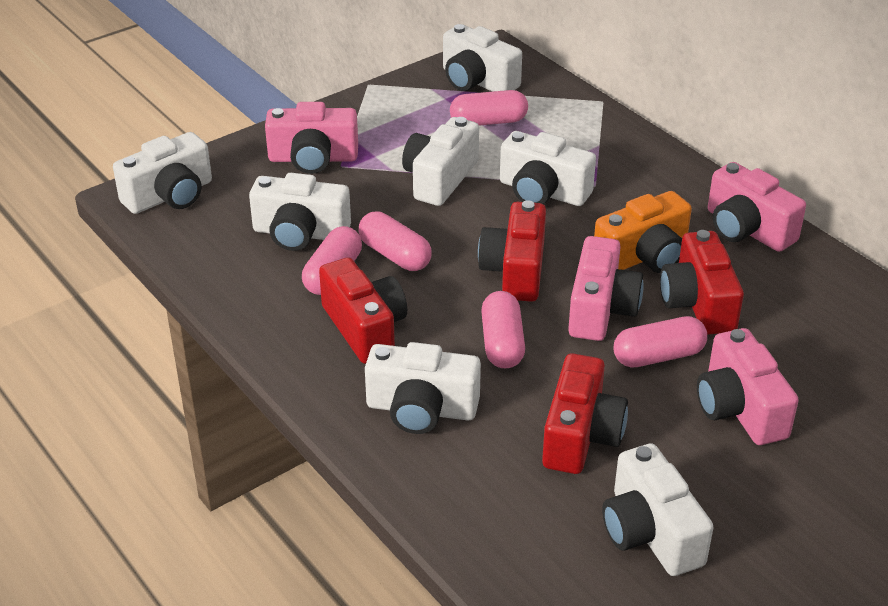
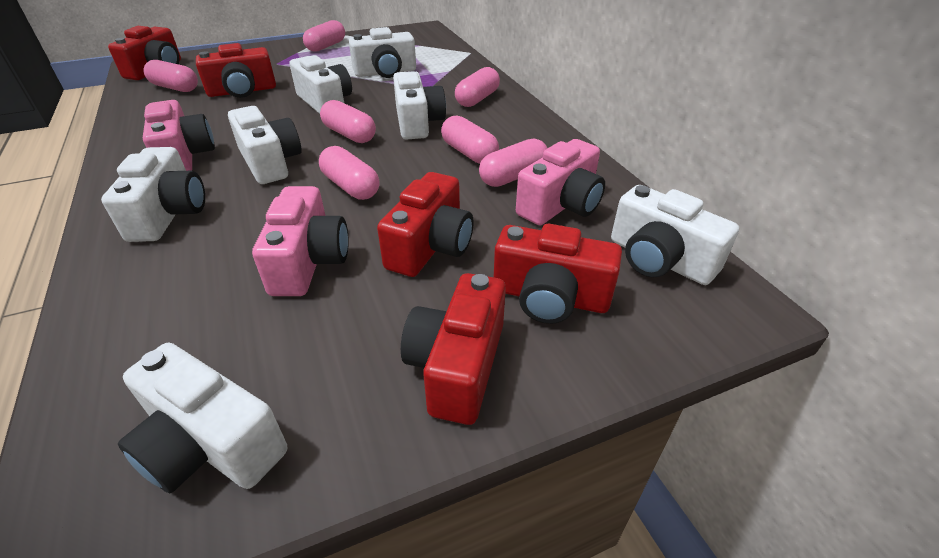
orange camera: [594,191,692,273] = 1 -> none = 0
pink camera: [265,102,358,174] [568,236,644,341] [697,328,799,445] [708,162,806,252] = 4 -> [143,100,215,171] [252,186,349,296] [516,139,605,225] = 3
pink capsule: [302,226,362,295] [359,212,432,271] [450,90,528,126] [481,291,525,369] [613,316,707,368] = 5 -> [144,60,198,92] [303,20,345,52] [319,146,380,200] [320,100,376,143] [441,115,499,164] [455,67,500,107] [479,138,547,187] = 7
red camera: [319,258,407,364] [478,200,546,302] [542,353,628,474] [660,230,744,335] = 4 -> [108,26,181,80] [196,43,276,98] [377,172,474,277] [401,273,506,425] [494,224,622,324] = 5

